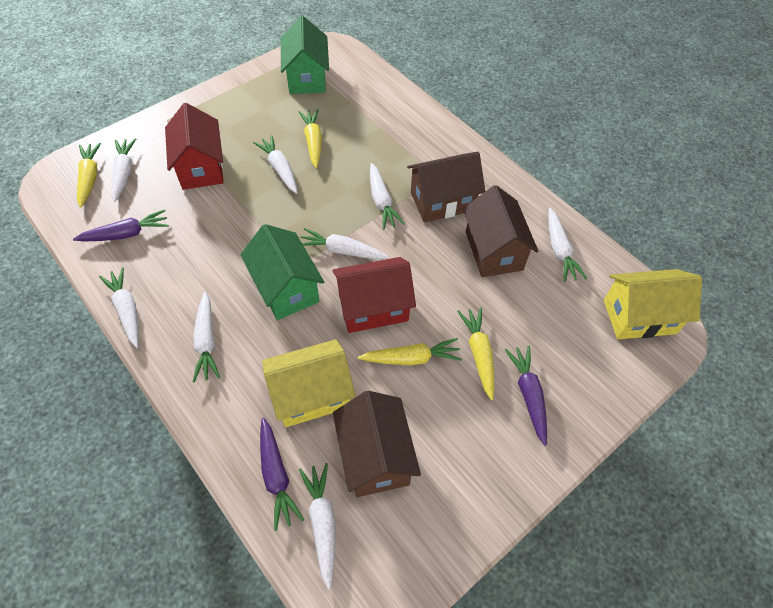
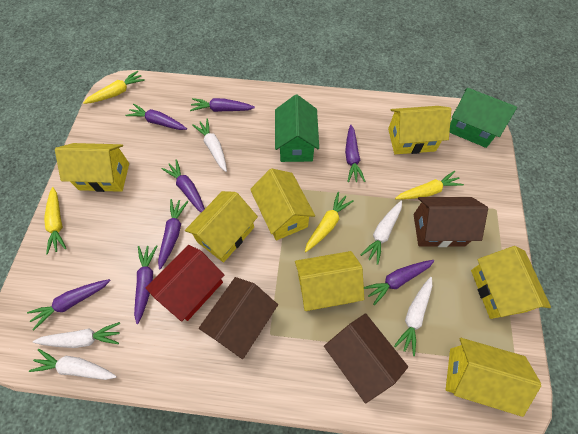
purple carrot: [73,209,169,241] [260,418,304,531] [505,346,547,446] = 3 -> [27,279,111,330] [125,104,187,130] [134,245,157,324] [158,199,189,270] [161,159,205,212] [190,98,255,112] [345,125,366,182] [364,260,434,305] = 8
red house: [165,103,224,190] [332,257,416,333] = 2 -> [146,245,224,322] = 1
white carrot: [99,267,139,348] [111,138,136,202] [193,292,220,382] [253,135,298,194] [299,463,335,589] [300,228,389,260] [370,163,405,229] [548,208,587,282] = 8 -> [29,349,117,380] [33,322,120,348] [192,119,227,172] [361,201,402,265] [394,277,432,356] = 5
yellow house: [262,339,356,427] [604,269,702,339] = 2 -> [55,143,129,192] [185,191,258,263] [250,168,315,240] [295,251,364,311] [388,106,451,154] [446,338,541,417] [471,246,551,319] = 7

